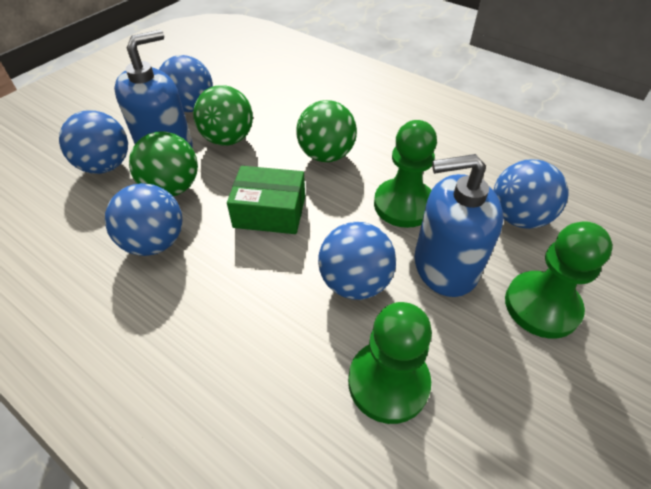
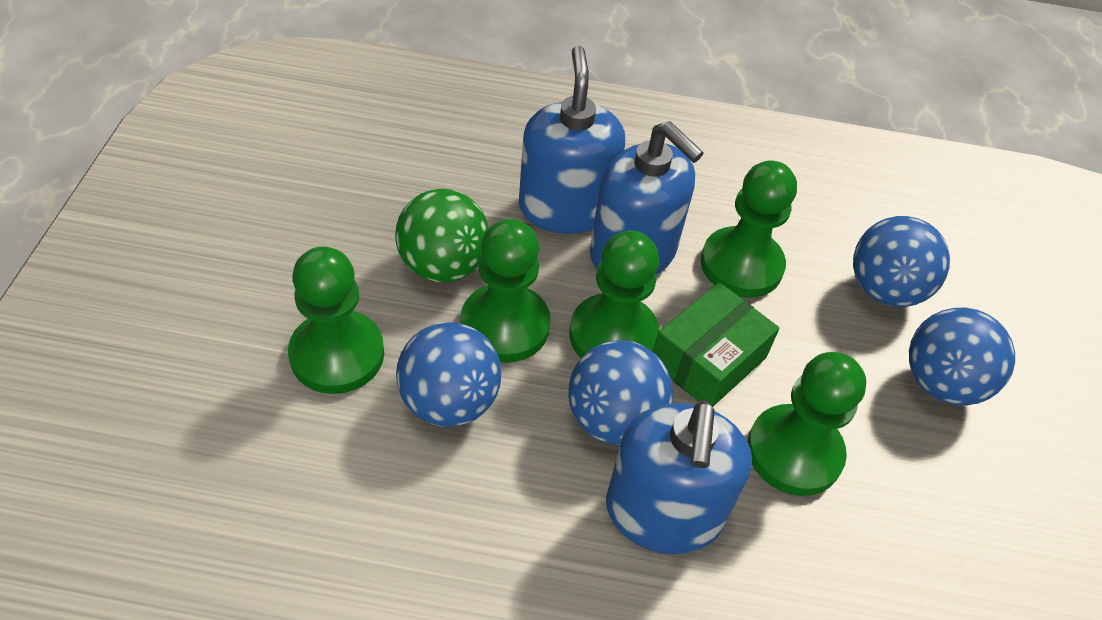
blue ball: [59,110,128,174] [105,183,183,256] [159,55,213,112] [318,222,396,300] [493,159,568,229] = 5 -> [396,322,501,427] [568,340,673,445] [853,216,950,307] [909,308,1015,406] = 4
blue soap dispenser: [114,30,193,147] [414,154,503,297] = 2 -> [519,46,625,234] [590,121,703,275] [606,400,752,554] = 3
green ball: [129,132,198,196] [193,85,253,146] [296,100,357,162] = 3 -> [395,189,489,282] = 1
green pawn: [348,302,432,424] [374,120,437,228] [505,221,613,339] = 3 -> [288,246,384,394] [460,219,551,363] [569,230,660,358] [701,160,797,298] [747,352,866,496] = 5

